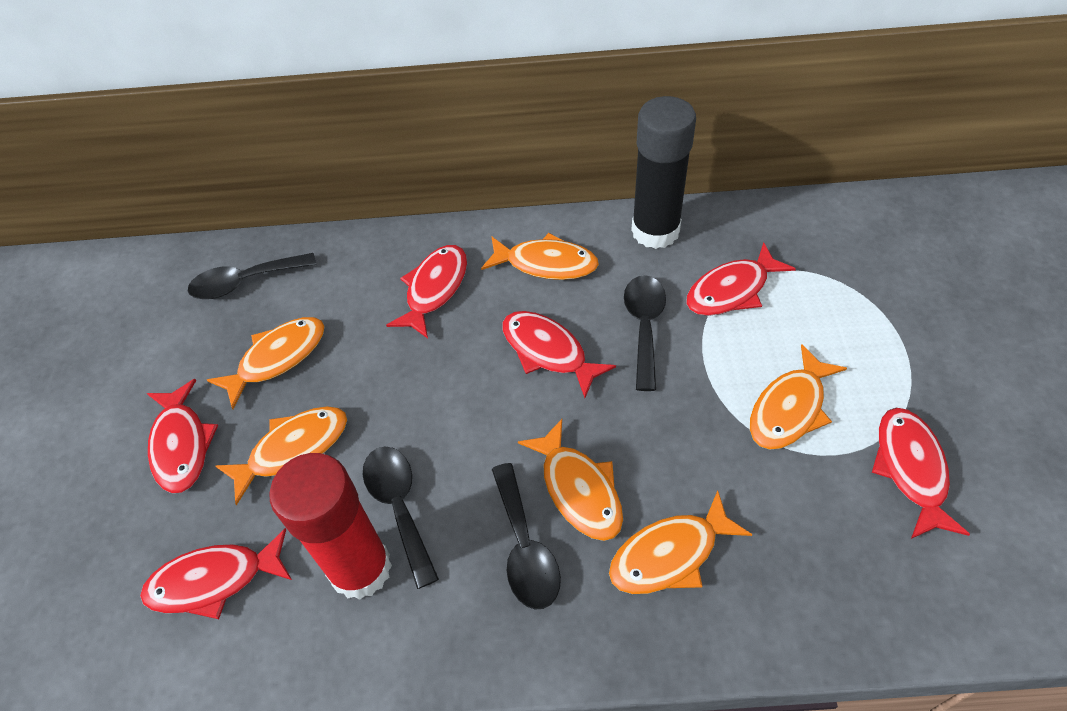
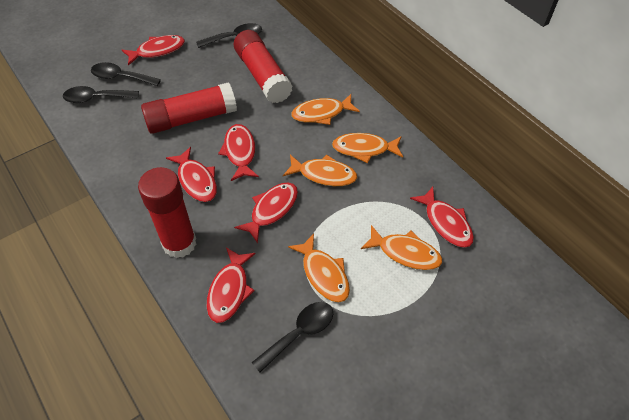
black glue stick: [631,96,696,249] = 1 -> none = 0
orange fish: [207,317,325,409] [216,407,347,505] [481,233,599,280] [518,419,623,541] [609,490,752,594] [750,344,847,449] = 6 -> [283,155,357,186] [288,234,350,303] [291,94,360,125] [332,133,403,163] [361,225,442,270] = 5
red glue stick: [270,453,392,600] = 1 -> [138,167,197,258] [141,82,237,134] [234,30,293,103] = 3

